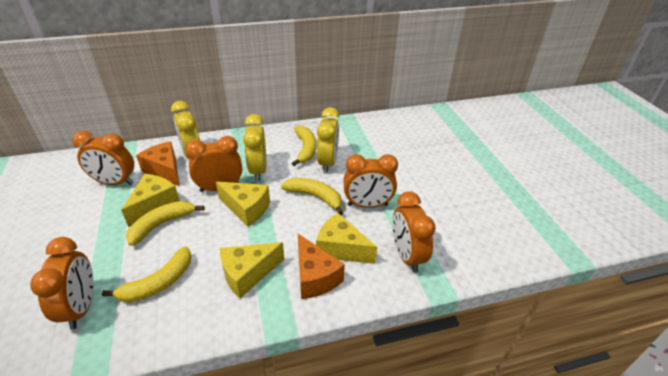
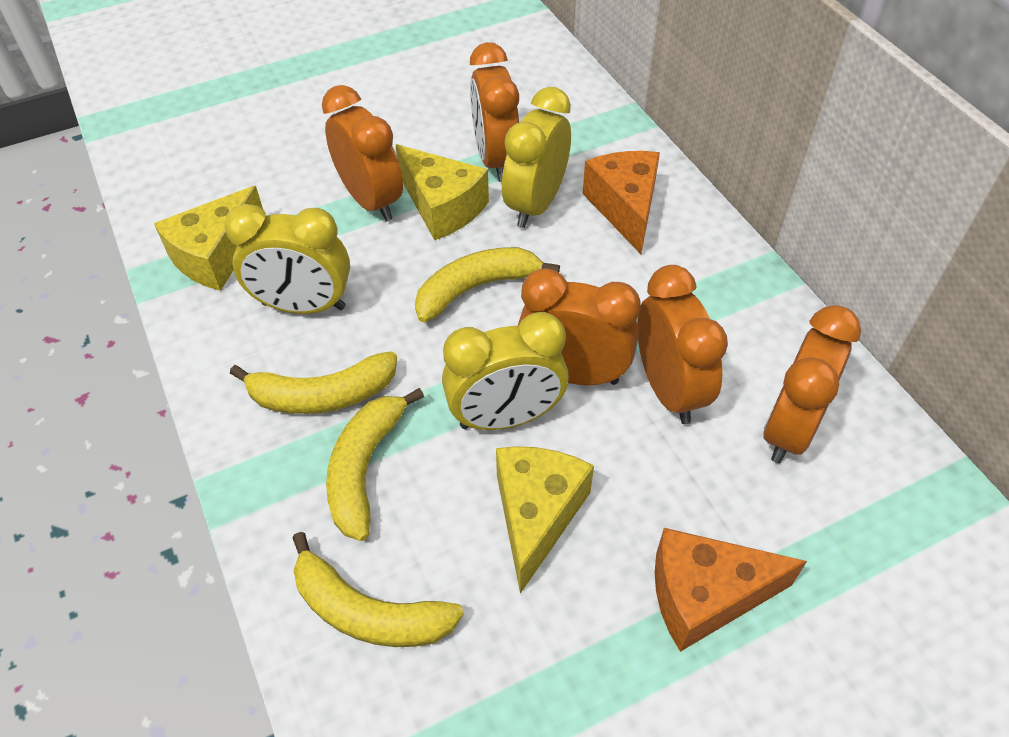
yellow cheese: [121,174,180,227] [216,182,270,227] [220,242,284,298] [316,213,377,264] = 4 -> [154,186,263,291] [396,144,489,240] [496,446,594,594] = 3

